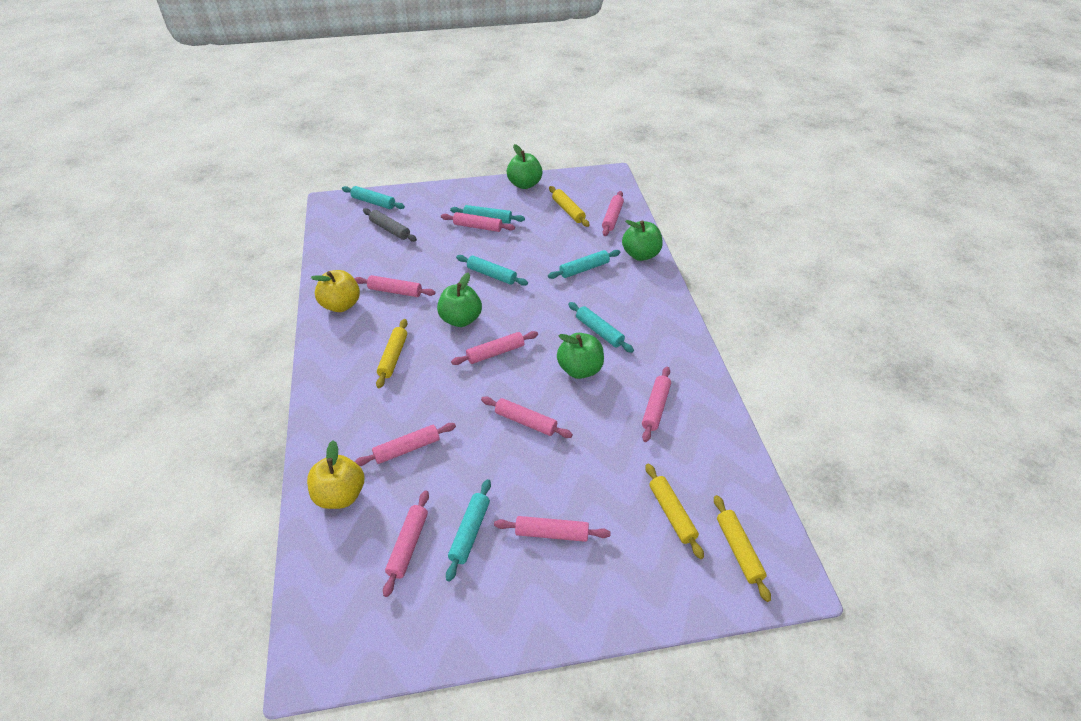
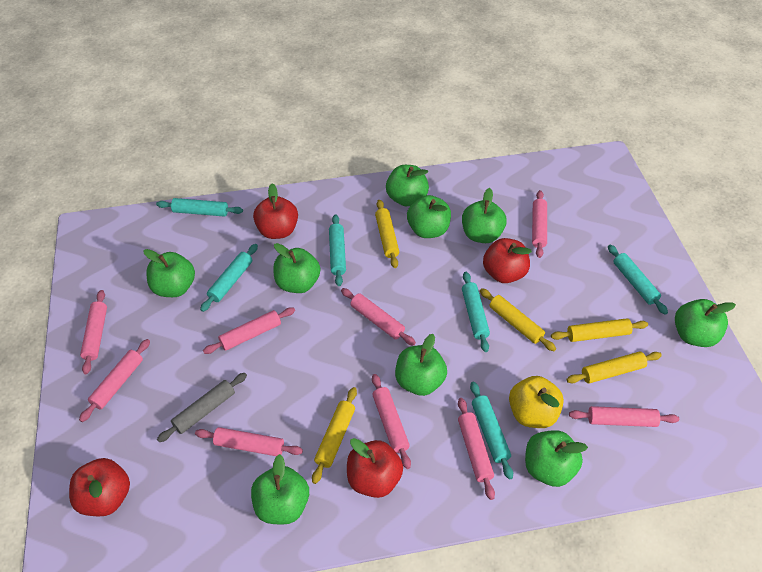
green apple: [437,272,482,327] [507,144,543,189] [557,333,604,379] [622,220,663,261] = 4 -> [143,249,195,297] [251,454,309,524] [273,243,320,293] [386,165,429,206] [395,334,447,396] [407,195,451,238] [462,188,507,243] [525,430,588,487] [675,299,736,347] = 9
red apple: none = 0 -> [69,458,130,516] [253,184,298,239] [347,438,403,498] [483,238,532,283] = 4
yellow apple: [307,440,364,509] [311,270,360,312] = 2 -> [509,376,564,428] = 1
yellow rolling pin: [376,319,407,388] [549,186,590,227] [645,464,704,559] [714,495,771,602] = 4 -> [312,387,357,484] [375,200,399,268] [480,288,556,351] [551,318,648,342] [566,352,662,383] = 5

